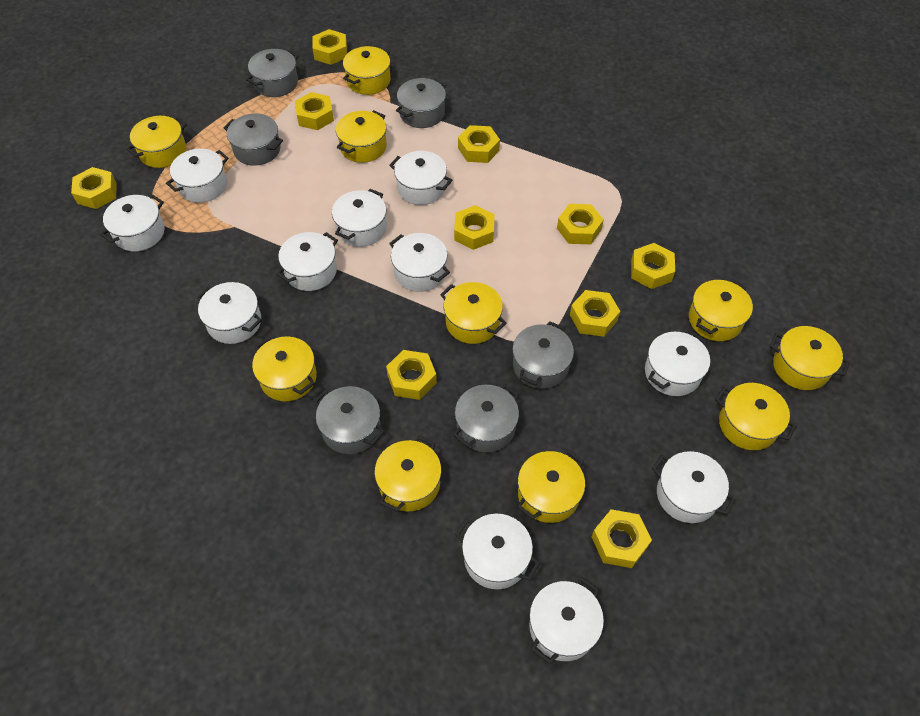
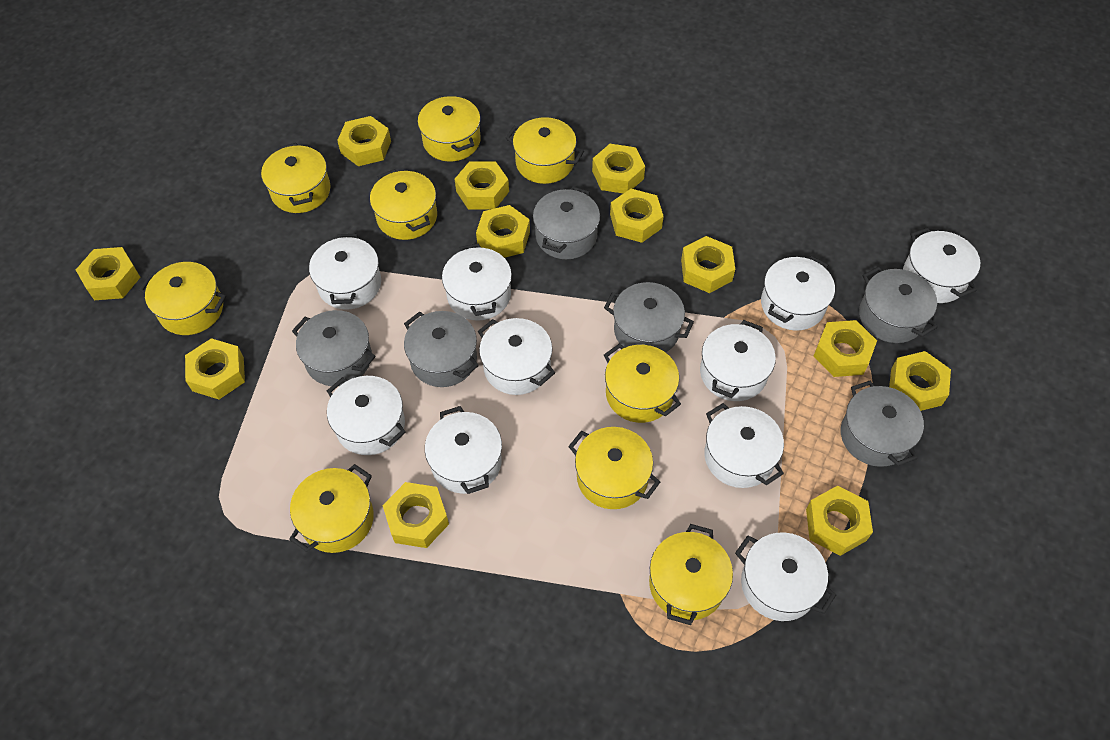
white pot: [100,195,165,251] [166,149,229,203] [197,282,262,344] [276,232,338,291] [332,189,387,247] [389,151,452,205] [389,233,450,292] [455,514,540,589] [529,577,604,664] [645,332,710,396] [652,451,736,523] = 11 -> [309,234,381,310] [327,376,406,455] [425,406,502,494] [442,243,512,321] [478,318,555,395] [700,320,776,401] [704,403,784,488] [735,532,836,621] [761,255,835,331] [903,228,980,303] = 10
yellow nut: [71,167,117,209] [295,92,334,130] [312,29,347,65] [386,350,437,400] [454,205,495,250] [458,125,500,163] [557,204,604,244] [570,290,620,337] [592,509,652,568] [631,243,675,289] = 10 -> [76,247,141,300] [185,338,245,399] [337,116,391,166] [382,482,449,548] [455,161,509,210] [476,205,530,258] [592,144,645,194] [610,189,664,243] [681,236,735,293] [806,486,873,556] [814,320,877,377] [889,351,951,411] = 12
yellow pot: [126,116,187,168] [252,336,317,401] [336,110,387,163] [343,46,391,95] [374,436,442,512] [440,282,507,344] [517,450,585,523] [689,279,753,341] [715,383,797,450] [770,326,850,390] = 10 -> [139,262,226,335] [261,143,330,213] [289,464,374,553] [370,169,437,240] [418,95,481,161] [506,117,584,184] [568,427,660,509] [604,344,681,423] [649,524,733,625] = 9

